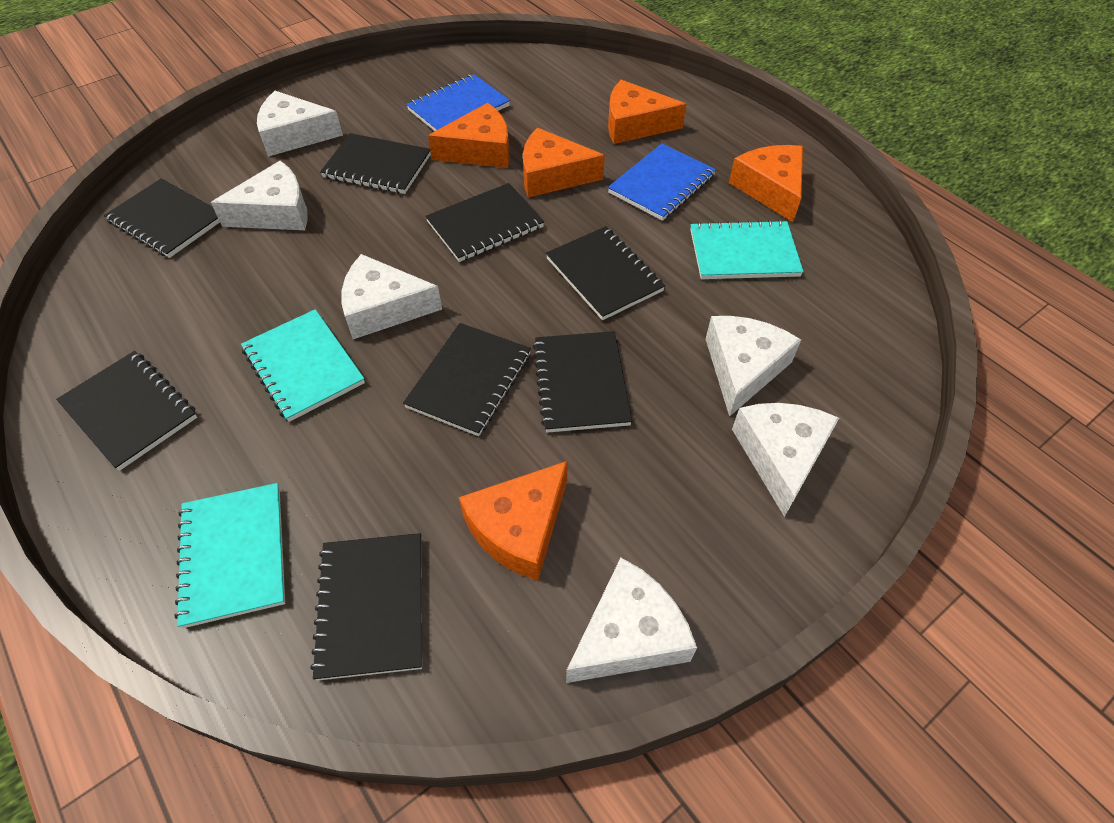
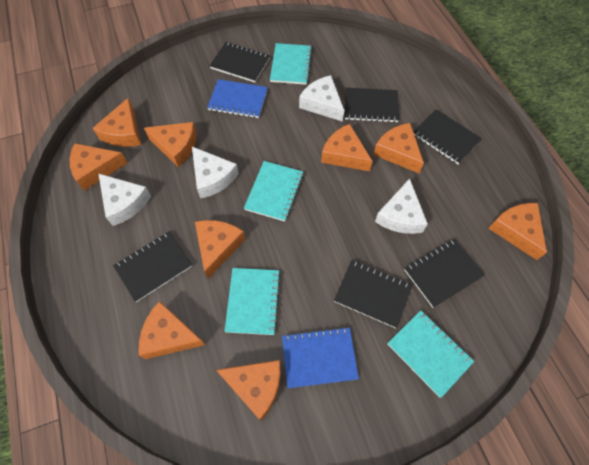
black notebook: [56,351,197,471] [104,178,220,258] [310,533,422,681] [320,133,431,194] [403,323,531,436] [425,183,544,262] [533,331,632,433] [546,226,665,320] = 8 -> [113,231,192,302] [210,42,270,83] [334,260,412,328] [345,88,399,123] [404,239,485,308] [414,109,482,164] = 6
orange cheese: [428,103,510,168] [459,461,568,581] [523,128,605,197] [608,80,686,144] [729,145,803,222] = 5 -> [70,143,128,191] [93,98,141,147] [139,301,205,359] [144,122,197,167] [195,220,245,278] [216,360,281,420] [321,124,373,171] [373,123,424,173] [488,203,547,260] = 9
turquoise notebook: [174,483,285,628] [241,309,365,422] [690,220,804,279] = 3 -> [224,268,281,335] [244,161,304,221] [270,43,312,85] [387,310,474,398] = 4
white cheese: [211,161,308,230] [257,91,343,157] [341,254,442,339] [566,558,697,683] [706,316,801,417] [732,403,839,517] = 6 -> [98,173,151,226] [192,147,239,198] [299,75,344,122] [375,178,428,234] = 4

